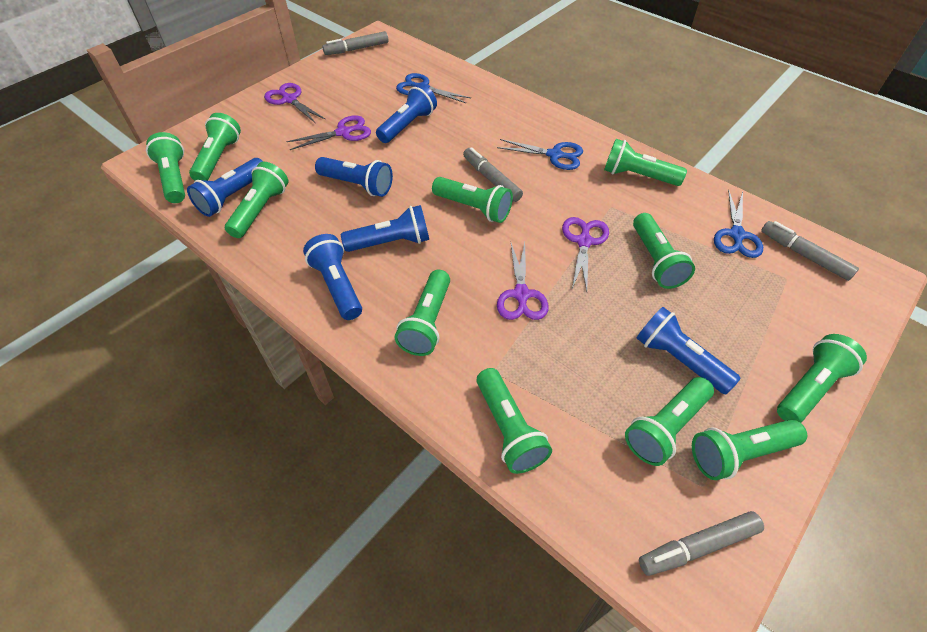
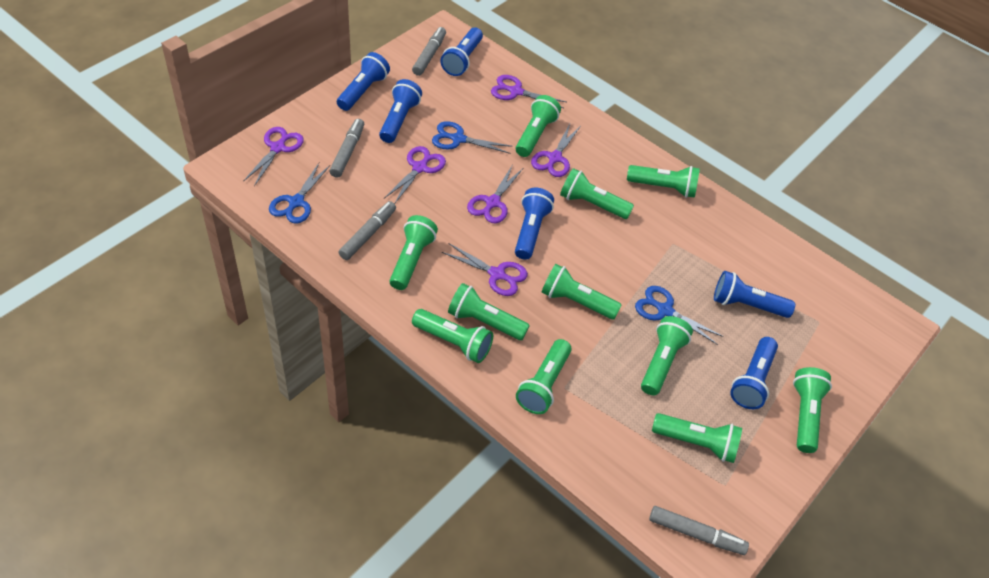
purple scissors: [264,83,326,123] [286,115,371,150] [497,242,549,320] [562,217,609,291] = 4 -> [243,127,304,186] [384,146,446,204] [442,243,528,296] [467,164,523,223] [491,75,566,108] [531,124,581,177] = 6

